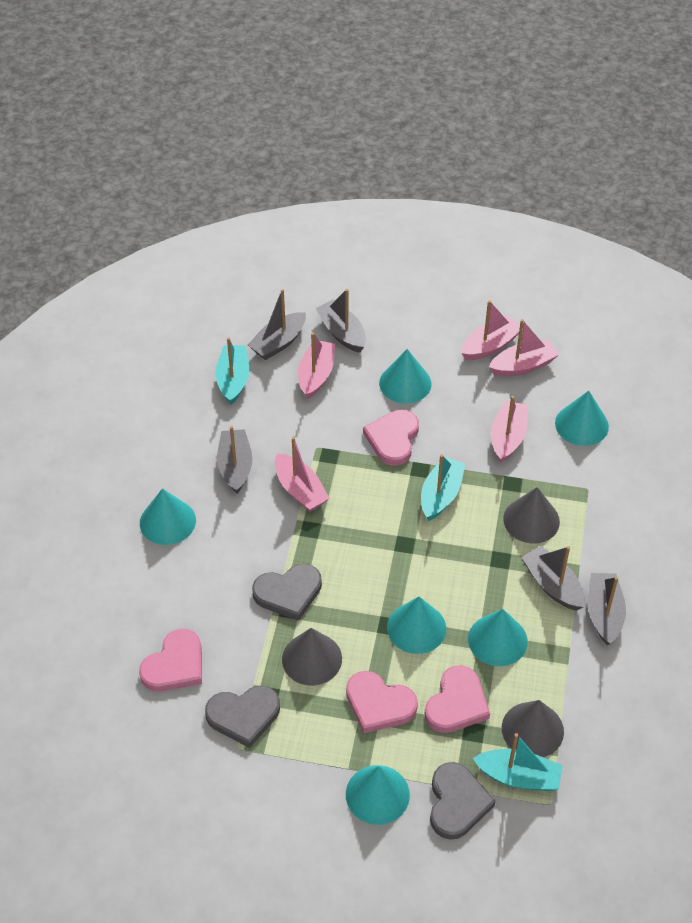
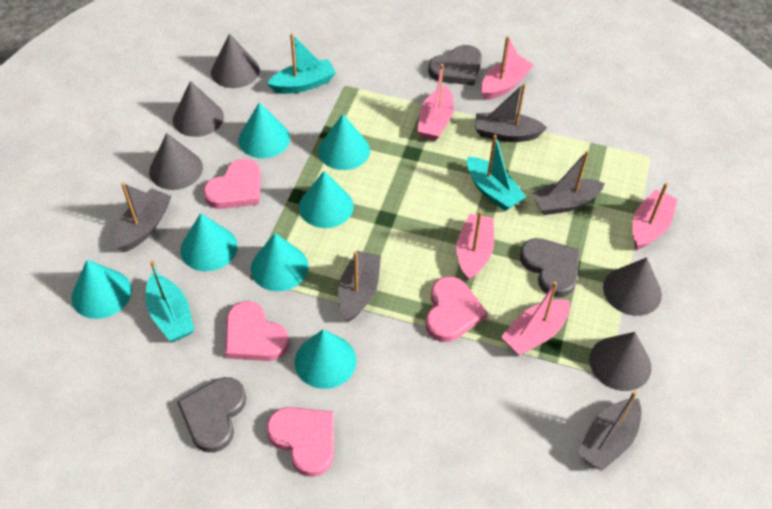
grey cone: [282,628,342,686] [502,700,564,757] [503,487,560,543] = 3 -> [149,133,203,190] [173,81,224,137] [211,33,260,88] [589,332,651,391] [603,257,662,316] = 5
turquoise cone: [140,488,196,545] [346,765,410,825] [379,349,431,404] [387,596,446,654] [468,609,528,666] [555,391,609,446] = 6 -> [71,260,132,319] [180,213,238,271] [238,102,290,158] [251,233,308,291] [295,329,357,389] [299,171,354,228] [318,114,370,170] = 7

